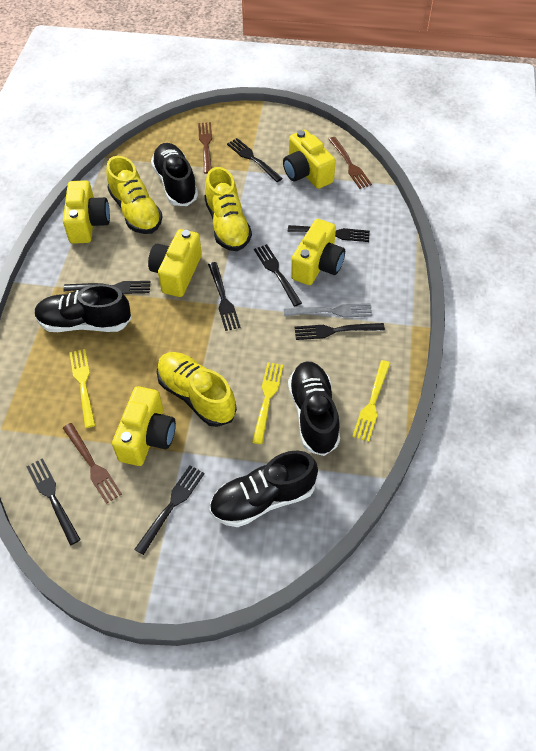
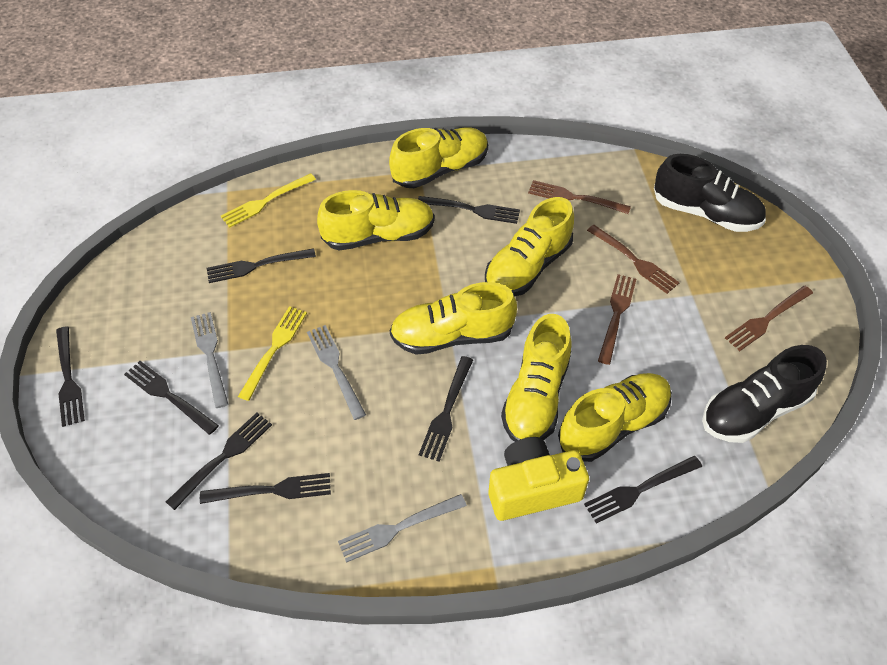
black shoe: [34,284,132,332] [151,143,198,206] [209,450,318,527] [288,361,340,456] = 4 -> [654,154,766,232] [702,345,827,443] = 2
brown fork: [63,423,122,504] [198,122,212,174] [328,137,372,189] = 3 -> [528,180,631,214] [587,225,680,294] [598,274,636,365] [725,286,813,351] = 4
grey fork: [284,303,372,318] = 1 -> [191,312,228,408] [307,325,366,420] [338,494,467,563] = 3
yellow camera: [63,180,110,244] [112,386,176,466] [148,229,202,297] [283,130,336,189] [291,219,345,285] = 5 -> [489,437,589,521] = 1
yellow fork: [69,349,95,428] [252,362,283,444] [352,360,390,442] = 3 -> [221,173,316,228] [238,306,307,401] = 2
yellow shoe: [106,156,163,234] [157,352,237,427] [204,167,252,251] = 3 -> [317,190,435,250] [389,128,488,188] [390,282,517,355] [485,197,574,297] [501,314,572,442] [558,373,672,462] = 6

